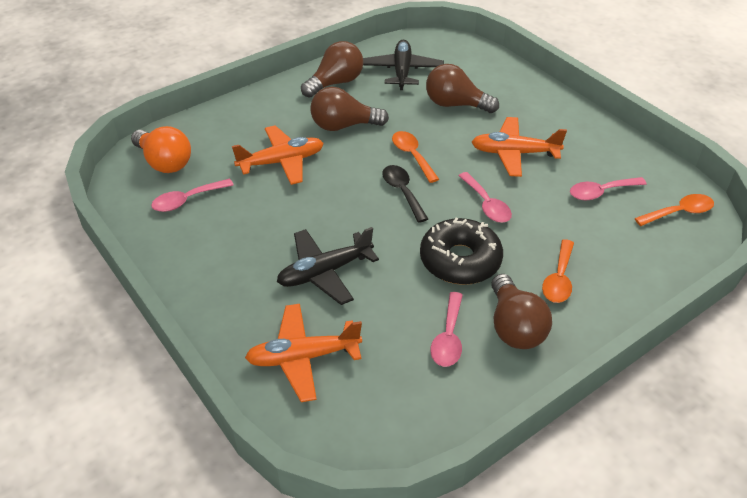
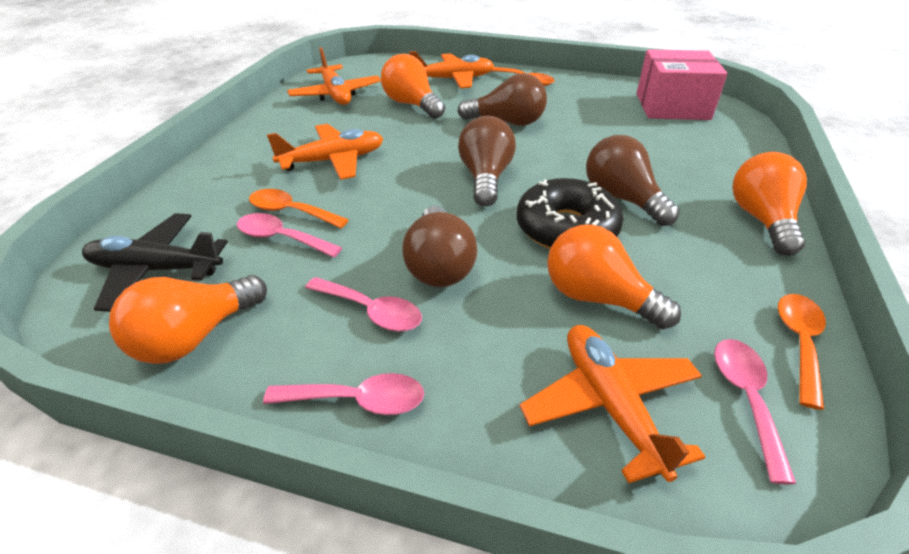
black plane: [277,227,379,305] [363,40,444,90] = 2 -> [82,213,228,312] = 1
black spoon: [382,165,428,223] = 1 -> none = 0
orange light bulb: [131,126,191,173] = 1 -> [109,275,267,364] [381,54,445,119] [547,225,681,329] [732,152,807,256] = 4
orange plane: [232,125,324,185] [245,304,362,402] [472,117,567,177] = 3 -> [267,124,383,180] [287,47,381,105] [409,51,494,89] [520,325,705,483] = 4
pink box: none = 0 -> [636,49,728,120] = 1

